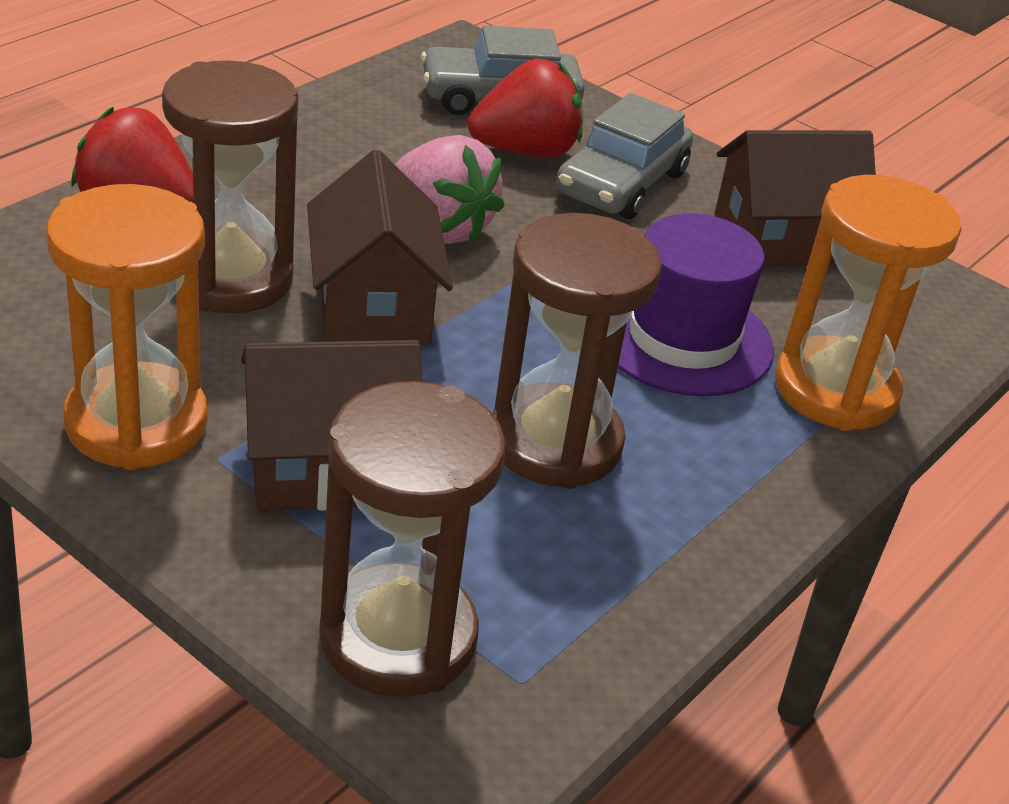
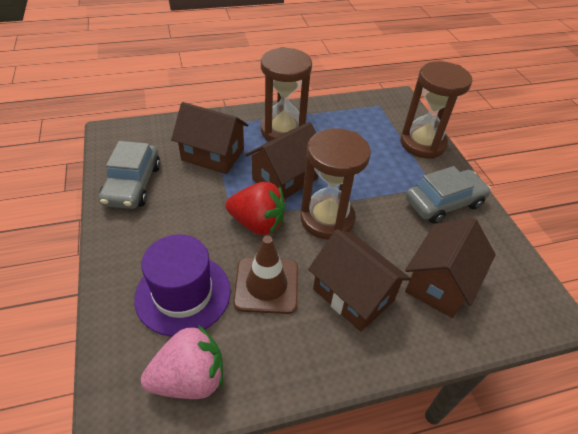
brown house: [241,340,422,511] [307,150,453,344] [714,130,876,266] = 3 -> [171,102,248,174] [245,122,318,199] [308,229,411,332] [405,218,496,318] = 4
brown traffic cone: none = 0 -> [233,236,298,314] = 1
orange hourglass: [47,184,208,470] [775,175,961,431] = 2 -> none = 0
red strawberry: [72,107,193,203] [468,59,583,158] = 2 -> [225,182,286,235] = 1

